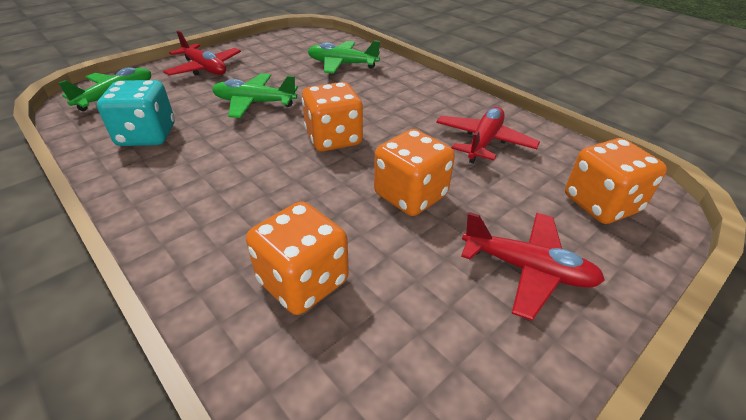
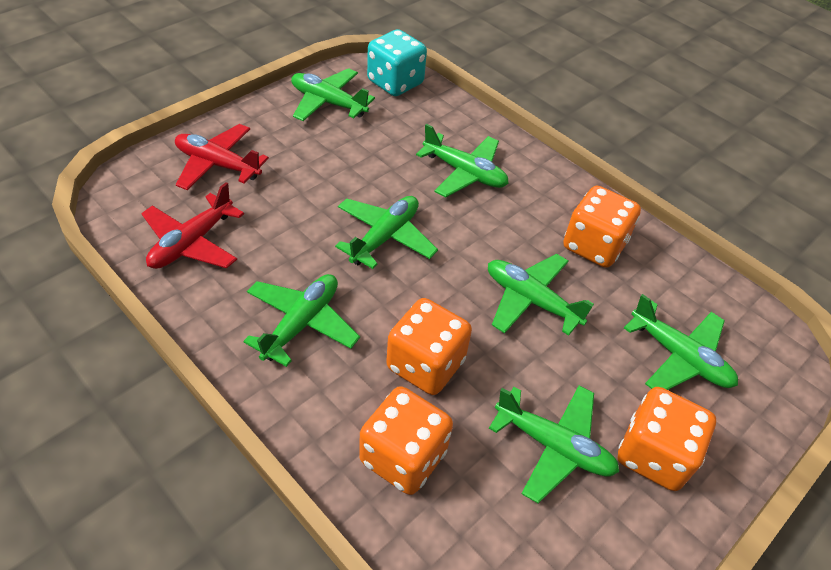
green plane: [58,67,151,111] [212,73,298,118] [308,40,380,74] = 3 -> [243,274,360,367] [291,68,375,121] [335,196,438,269] [416,124,509,197] [488,254,594,336] [489,385,619,503] [624,294,738,390] = 7
red plane: [163,31,241,76] [436,107,540,163] [461,212,605,321] = 3 -> [141,182,244,269] [175,124,269,190] = 2

